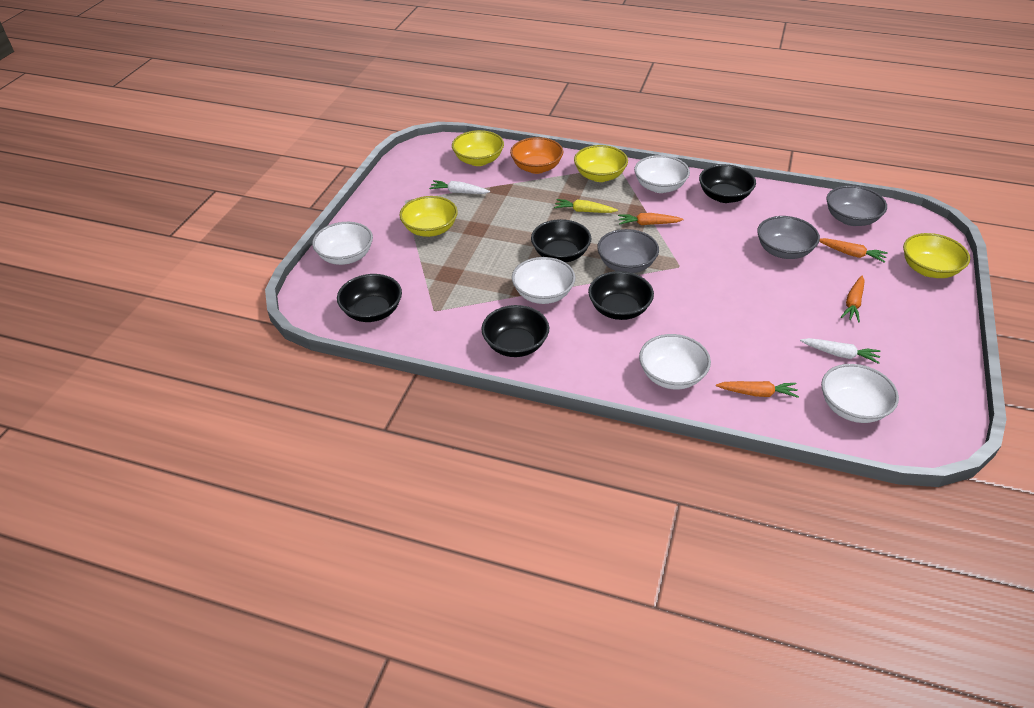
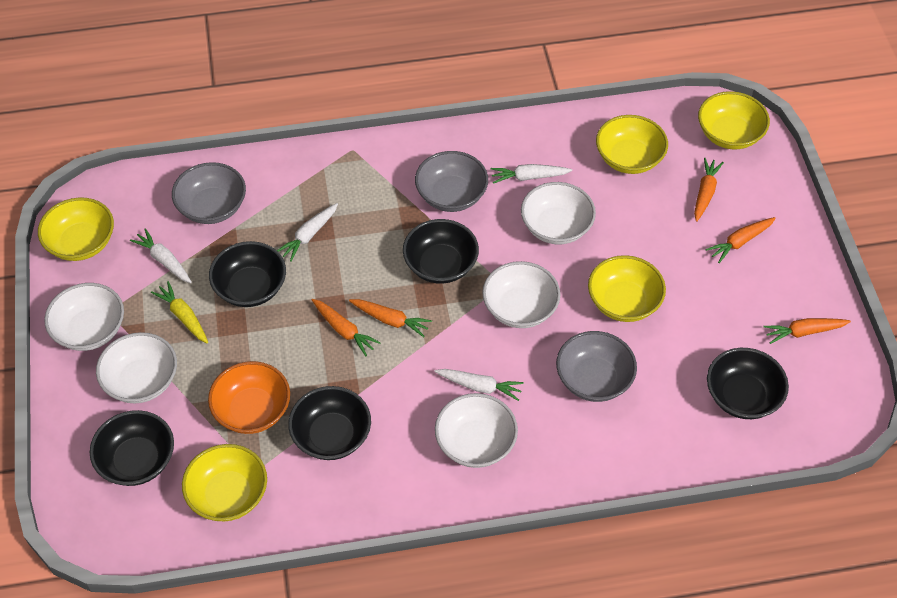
orange carrot: [618,213,684,225] [716,381,799,398] [819,238,888,263] [841,276,865,322] = 4 -> [312,299,381,356] [349,299,432,337] [694,158,724,222] [705,217,776,263] [763,318,851,344] = 5
white carrot: [429,180,490,194] [800,338,880,364] = 2 -> [130,228,192,283] [277,203,338,262] [434,369,524,401] [491,164,572,184] = 4
yellow bowl: [400,196,458,237] [452,130,504,166] [574,145,628,182] [903,233,970,278] = 4 -> [38,197,114,261] [182,444,267,521] [588,255,666,322] [596,115,668,174] [698,91,770,150] = 5

